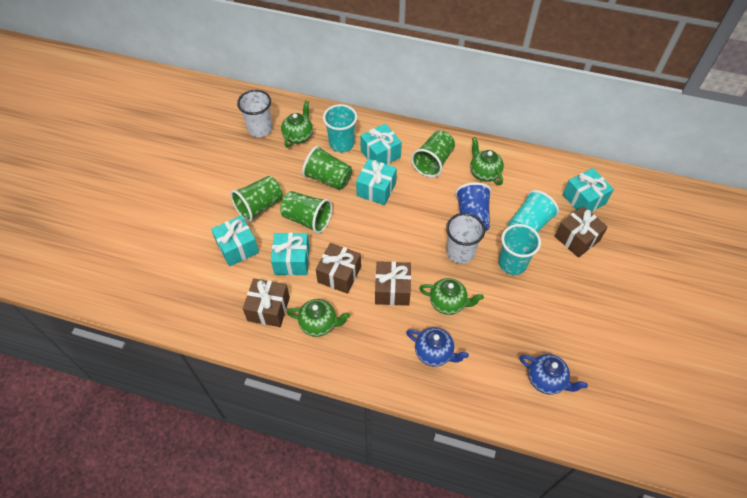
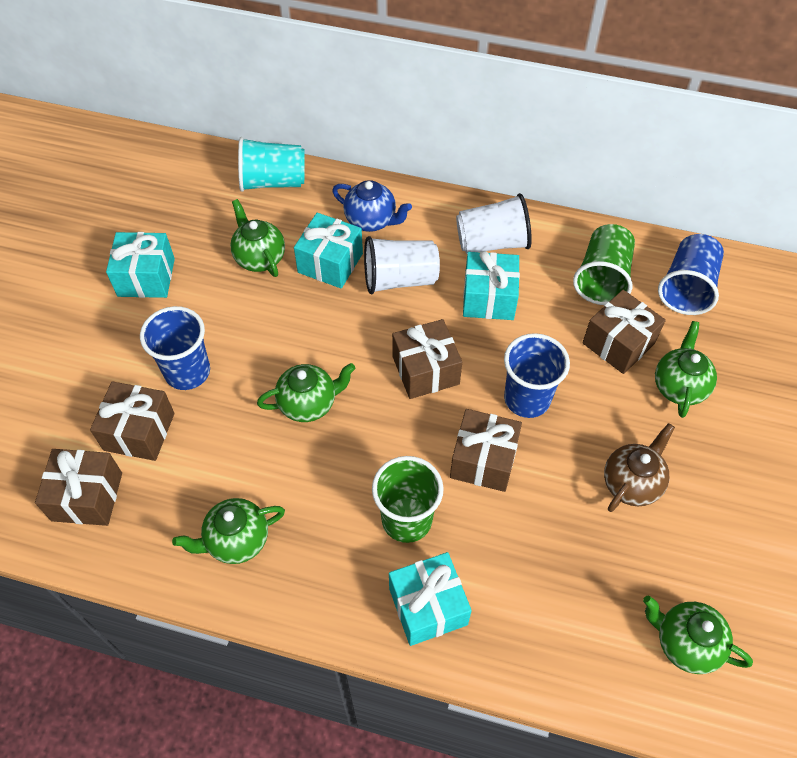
blue cup: [455,182,491,232] = 1 -> [140,306,210,390] [504,333,570,418] [658,234,724,315] = 3
blue teapot: [406,327,469,367] [520,354,588,395] = 2 -> [332,180,412,232] = 1
brown gift: [243,278,290,327] [316,243,361,294] [375,261,411,306] [555,206,608,258] = 4 -> [35,449,122,526] [90,381,174,461] [392,319,462,399] [450,409,522,492] [582,290,666,374] = 5
brown teapot: none = 0 -> [604,423,675,512] = 1
green cup: [230,176,283,222] [280,191,332,234] [302,146,352,190] [411,131,455,178] = 4 -> [372,456,444,543] [573,224,635,305] = 2
green teapot: [281,101,313,147] [286,299,350,337] [419,278,484,315] [470,137,504,185] = 4 -> [172,498,285,564] [230,199,285,277] [257,363,355,422] [643,595,753,674] [655,321,717,418] = 5
turquoise cup: [323,104,357,152] [499,224,541,275] [508,190,559,233] = 3 -> [238,137,305,192] = 1
turquoise gift: [211,215,259,267] [271,233,310,275] [356,159,397,205] [360,123,402,165] [563,168,614,212] = 5 -> [106,232,175,298] [294,213,363,289] [389,552,472,646] [463,251,520,320] = 4

